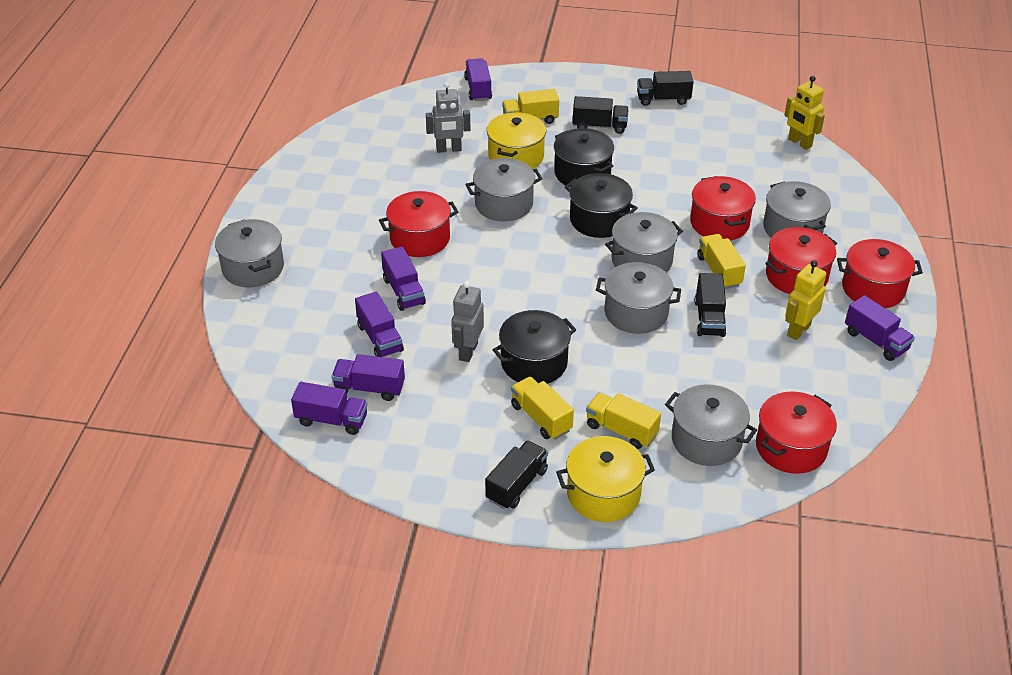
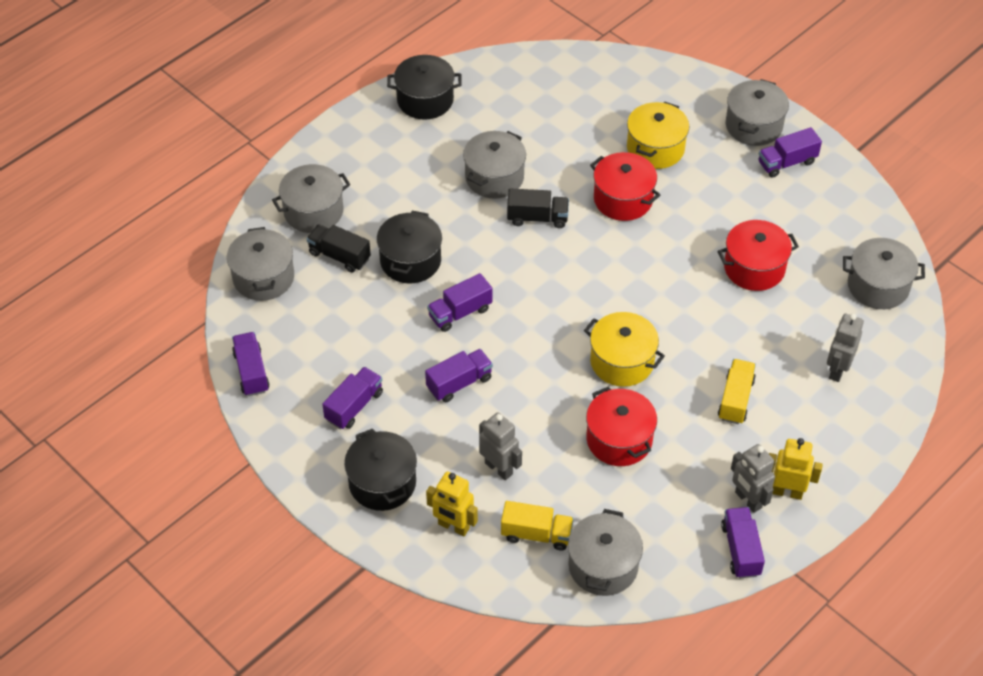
black truck: [485,440,548,509] [573,96,629,134] [637,71,694,106] [694,273,726,337] = 4 -> [307,224,371,272] [507,188,569,228] = 2
grey robot: [426,82,470,153] [451,281,484,362] = 2 -> [479,412,522,480] [731,444,775,513] [827,314,864,382] = 3
red pot: [379,191,458,257] [690,176,756,241] [756,391,837,474] [765,227,837,294] [837,239,923,308] = 5 -> [586,387,657,466] [590,152,660,221] [718,220,799,291] = 3
yellow truck: [502,89,559,124] [511,376,574,440] [586,393,661,449] [697,234,746,289] = 4 -> [501,501,574,551] [718,359,756,424] = 2

